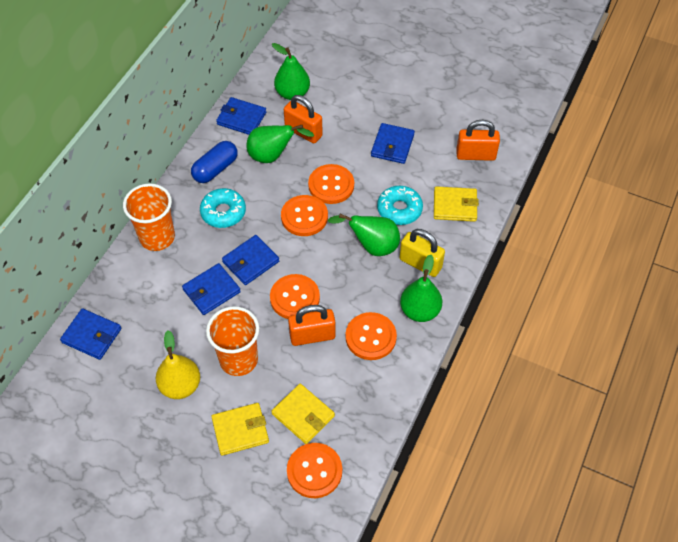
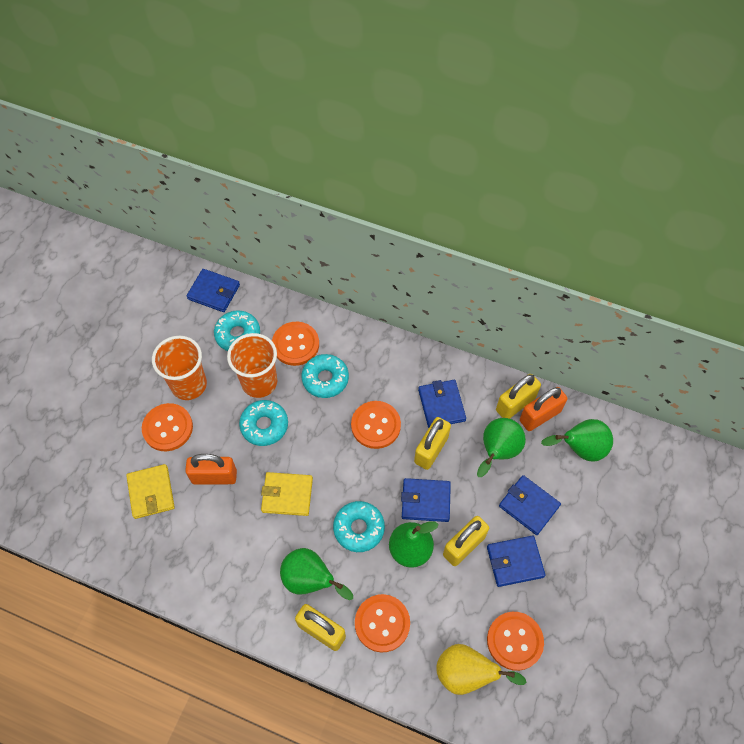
blue capsule: [191,141,238,183] = 1 -> none = 0
orange padlock: [284,95,323,143] [288,305,336,346] [456,120,500,161] = 3 -> [185,454,237,485] [520,387,567,431] = 2
turquoise donut: [200,188,246,228] [377,186,423,225] = 2 -> [214,310,260,351] [239,400,288,446] [302,354,349,398] [333,501,385,552] = 4
yellow padlock: [400,229,445,277] = 1 -> [295,604,346,651] [414,417,451,470] [443,516,489,566] [496,374,541,419] = 4
yellow wallet: [211,403,269,456] [271,384,335,444] [434,186,479,222] = 3 -> [126,464,175,519] [261,472,313,516] = 2

